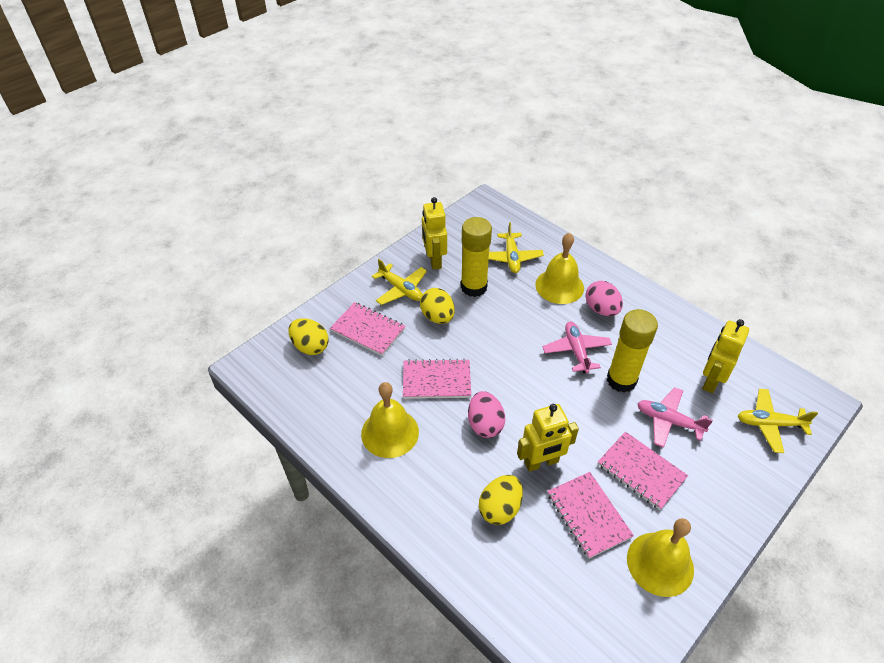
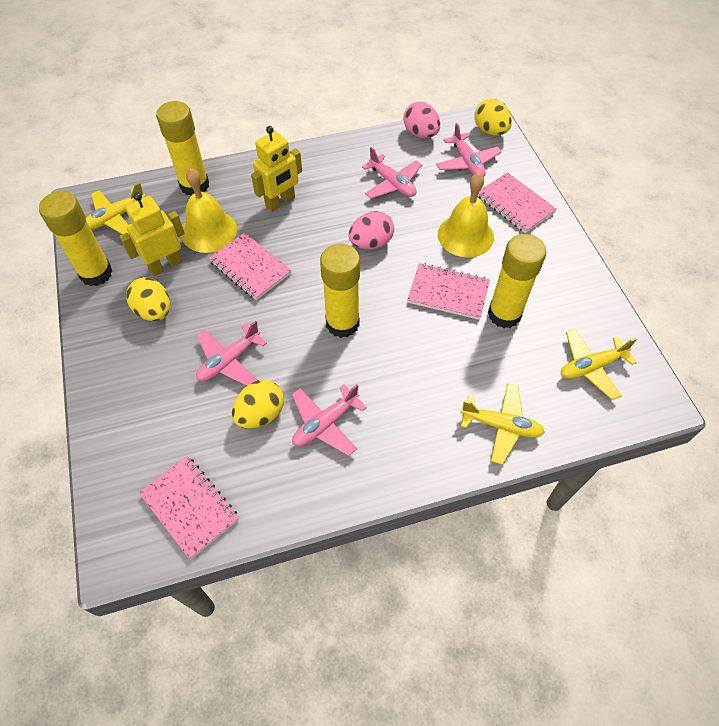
pink plane: [543,322,612,373] [637,387,713,448] = 2 -> [196,321,267,386] [292,384,367,456] [362,147,422,199] [436,123,502,177] = 4
yellow bell: [361,382,419,458] [535,233,584,304] [627,518,694,597] = 3 -> [181,168,237,253] [438,173,494,257] = 2
yellow glue stick: [461,217,492,297] [607,309,658,392] = 2 -> [39,191,113,286] [156,101,209,196] [320,244,360,338] [488,234,546,328] = 4
yellow robot: [422,197,447,270] [517,404,579,472] [702,319,749,393] = 3 -> [119,193,185,276] [251,126,302,212] = 2

